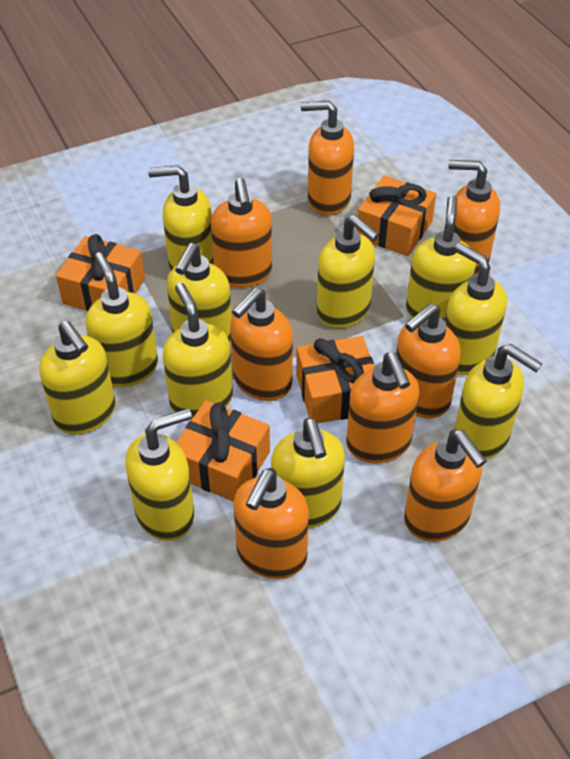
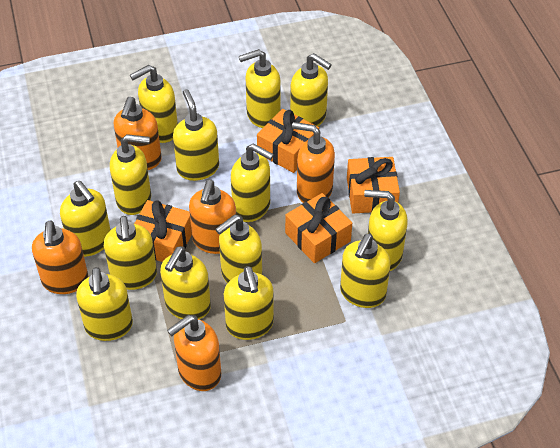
orange soap dispenser: [211,178,272,288] [230,287,293,401] [234,468,309,579] [301,101,354,215] [346,353,419,464] [396,303,461,418] [404,430,486,542] [448,160,500,275] = 8 -> [32,220,88,294] [114,97,162,170] [167,315,221,391] [189,180,236,254] [292,122,335,203] = 5
yellow soap dispenser: [39,321,116,434] [85,252,158,387] [125,408,194,541] [148,165,214,271] [163,283,233,420] [167,243,232,343] [271,418,345,528] [317,215,379,328] [406,195,476,321] [445,243,507,375] [454,344,542,459] = 11 -> [60,181,110,257] [76,267,133,341] [104,216,157,290] [110,134,151,215] [130,65,178,143] [160,246,211,319] [173,89,219,181] [215,215,262,283] [224,266,274,340] [231,143,274,222] [239,49,281,128] [290,53,332,126] [340,233,390,308] [364,190,408,271] = 14

